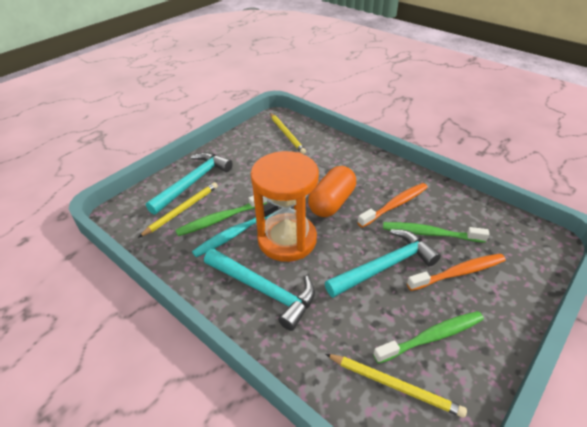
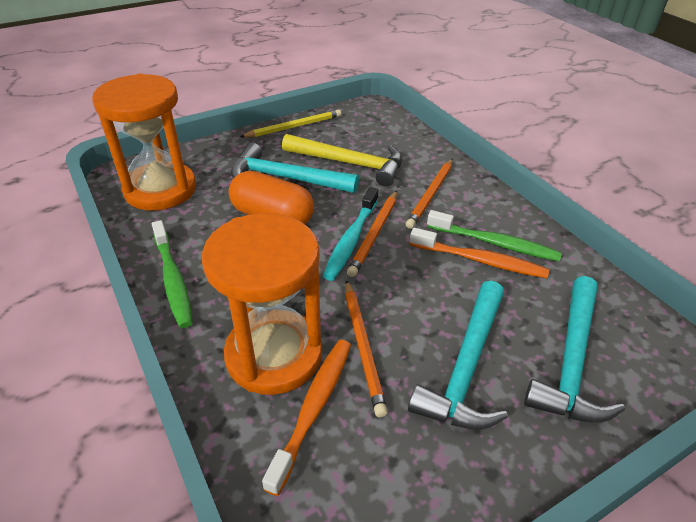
green toothbrush: [176,195,267,236] [373,311,484,364] [383,222,489,243] = 3 -> [152,220,193,328] [427,210,562,261] = 2
orange hourglass: [251,151,319,262] = 1 -> [92,74,196,211] [202,213,322,395] = 2
orange pencil: none = 0 -> [345,280,388,417] [347,191,397,277] [406,158,453,229] = 3
yellow hammer: none = 0 -> [282,134,402,186] = 1
yellow pencil: [138,182,218,238] [270,113,306,154] [326,354,467,418] = 3 -> [240,109,341,138] = 1

